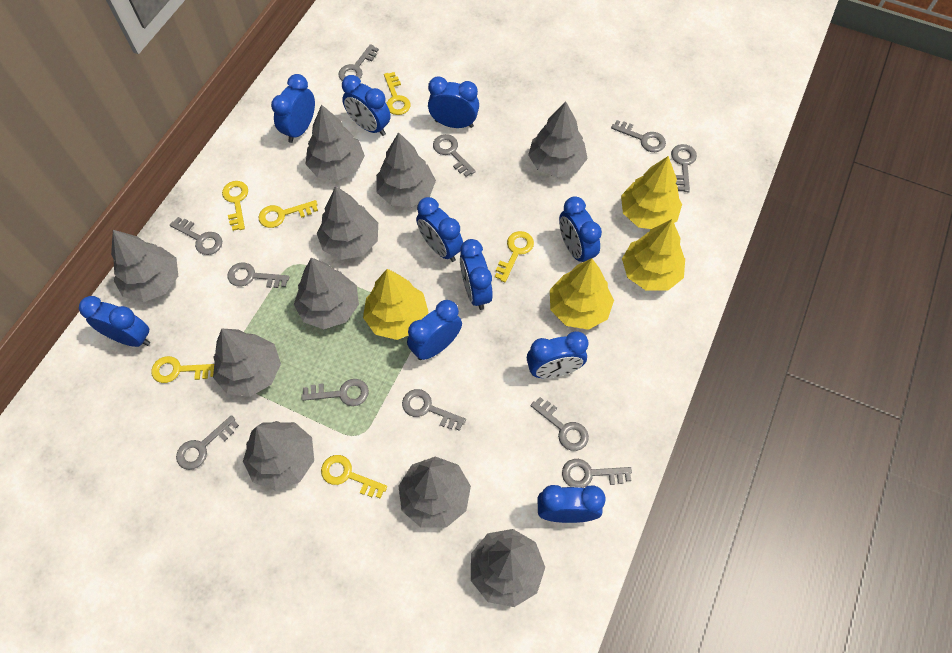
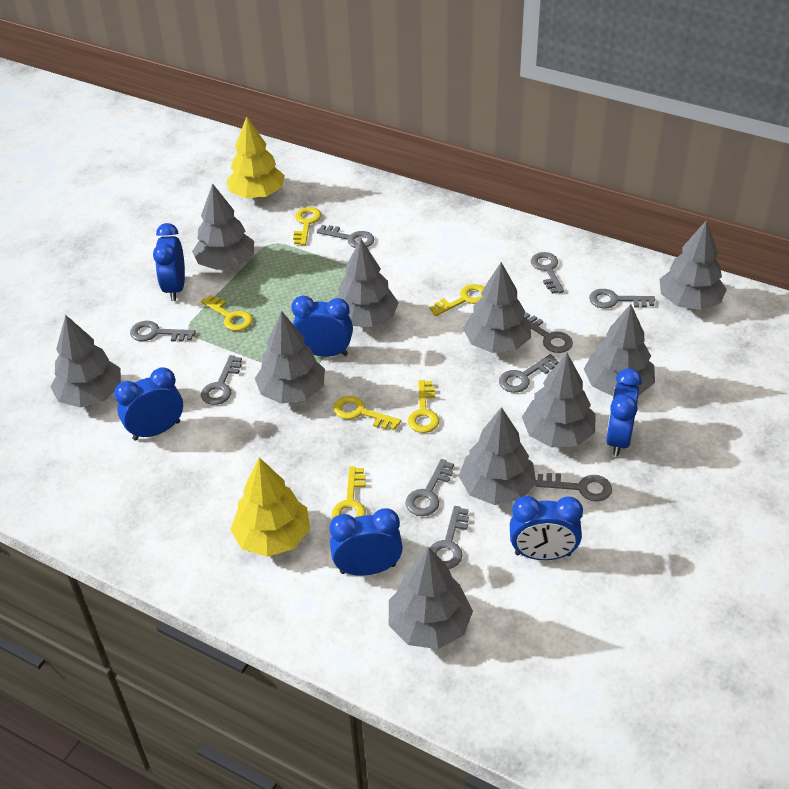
blue clock: [79,296,150,347] [271,74,315,143] [342,75,391,136] [407,300,462,360] [416,197,463,262] [428,76,479,128] [460,239,493,310] [527,331,588,378] [538,485,606,523] [559,196,602,262] = 10 -> [114,367,183,441] [153,223,185,301] [291,295,353,357] [330,508,403,576] [510,496,583,560] [606,368,642,457] = 6
grey key: [170,217,222,255] [176,415,239,470] [227,262,290,288] [301,379,369,406] [338,44,379,81] [402,389,466,431] [433,134,476,177] [530,397,589,451] [562,459,632,488] [611,120,666,152] [671,144,697,192] = 11 -> [130,321,195,342] [201,355,242,405] [316,225,374,248] [406,459,454,516] [430,506,469,569] [499,354,559,393] [524,313,573,353] [531,252,564,294] [535,473,612,502] [589,289,655,308] = 10
yellow tree: [363,269,429,340] [550,258,614,330] [621,156,682,229] [622,219,685,291] = 4 -> [226,116,285,198] [230,457,310,557] = 2

